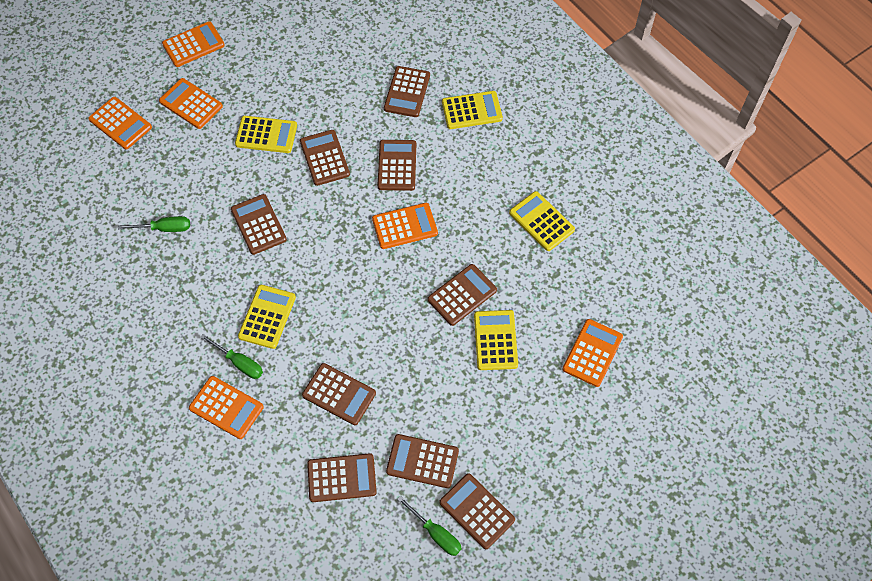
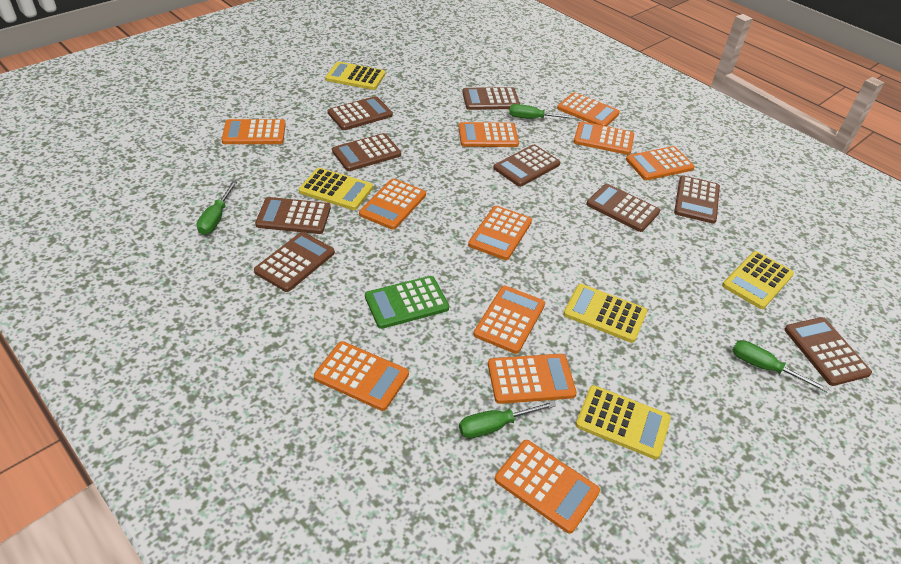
green calculator: none = 0 -> [365,276,449,329] = 1
green screwdriver: [118,216,190,232] [200,334,263,379] [397,496,462,556] = 3 -> [197,181,237,235] [459,401,556,438] [509,104,575,119] [732,340,829,392] = 4
orange calculator: [88,97,152,149] [159,78,223,129] [162,21,225,67] [189,376,264,439] [372,203,438,249] [563,319,623,387] = 6 -> [222,119,286,144] [314,341,409,411] [359,179,426,230] [459,122,519,147] [468,206,532,260] [473,286,545,354] [488,354,577,404] [495,440,600,534] [557,92,620,126] [574,121,634,155] [626,146,695,180] = 11

